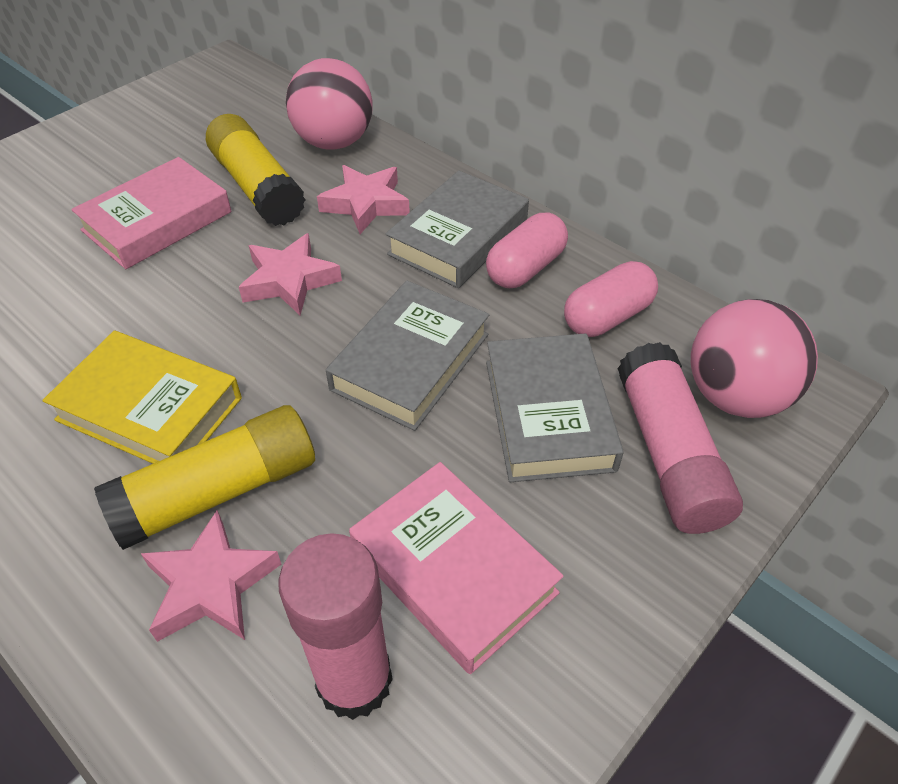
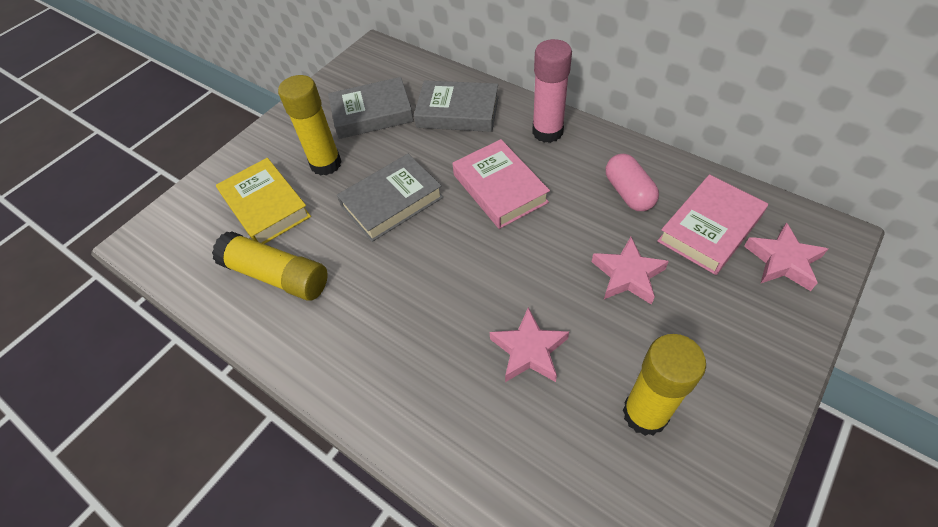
pink ball: [286,58,373,150] [691,299,818,418] = 2 -> none = 0
pink capsule: [486,213,568,288] [564,261,658,337] = 2 -> [606,154,659,211] = 1
pink glue stick: [278,533,393,720] [617,342,743,534] = 2 -> [532,39,572,143] = 1
yellow glue stick: [94,405,315,550] [206,114,306,226] = 2 -> [212,231,328,301] [278,75,342,176] [623,334,706,436] = 3

